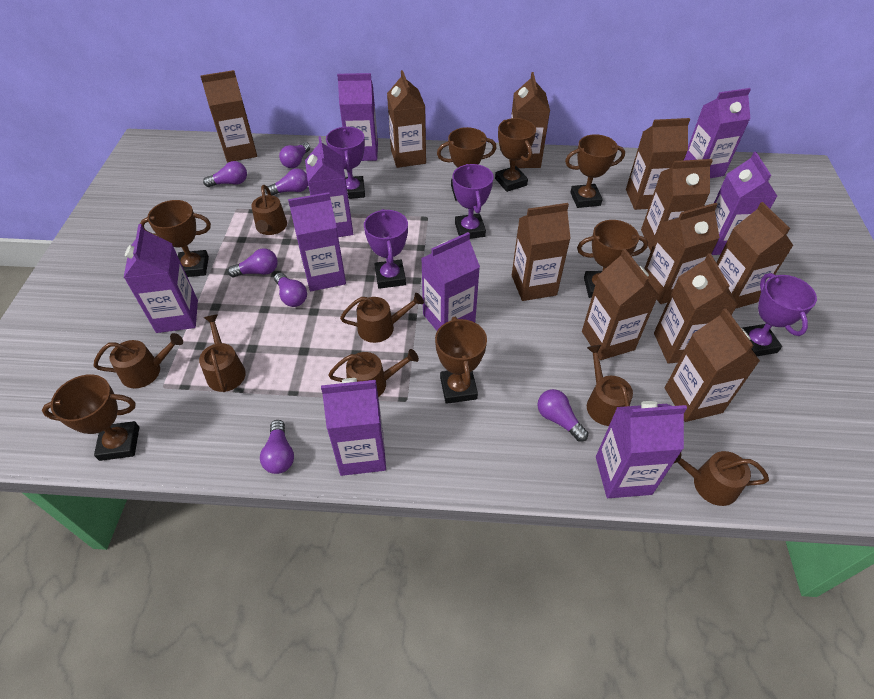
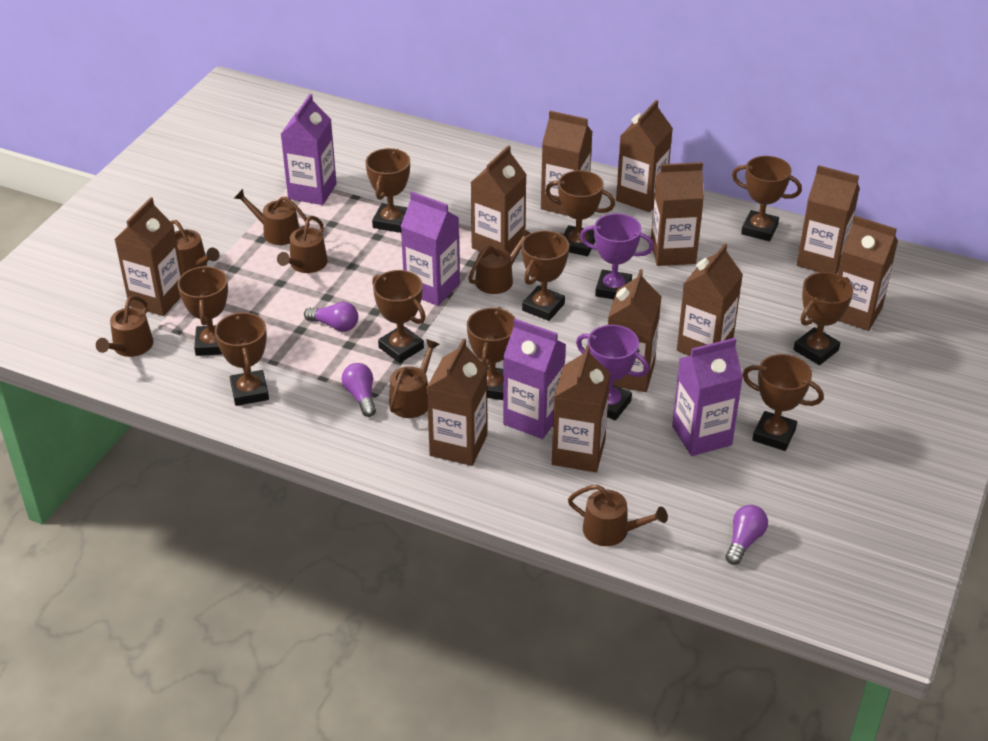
brown trophy: [42,374,139,461] [140,200,211,277] [435,317,487,404] [437,127,497,200] [495,118,536,192] [565,134,625,208] [577,220,648,298] = 7 -> [178,265,228,356] [215,312,269,406] [366,148,410,233] [372,270,426,363] [467,307,516,400] [521,231,569,321] [545,170,615,256] [732,156,802,241] [743,354,824,451] [793,272,853,365] = 10
purple carton: [124,224,198,333] [288,192,346,291] [305,136,353,237] [321,378,386,476] [337,73,378,161] [421,232,480,331] [596,401,687,498] [684,88,751,178] [712,152,777,255] = 9 -> [281,94,337,205] [401,192,460,306] [503,319,566,439] [672,338,743,456] = 4
purple light bulb: [203,161,247,187] [228,249,278,277] [260,420,294,474] [265,168,308,195] [274,273,307,307] [279,142,310,168] [538,389,588,442] = 7 -> [304,302,358,332] [342,363,376,417] [726,505,768,565] = 3
purple trophy: [326,127,365,199] [364,209,408,289] [452,164,494,239] [743,273,817,356] = 4 -> [576,325,649,420] [580,213,654,299] = 2

